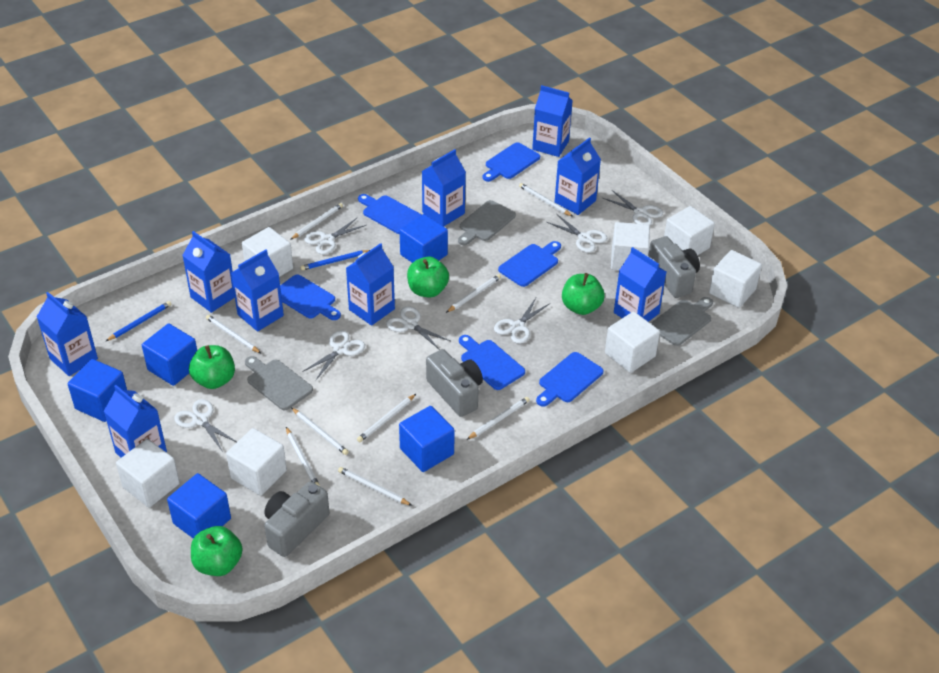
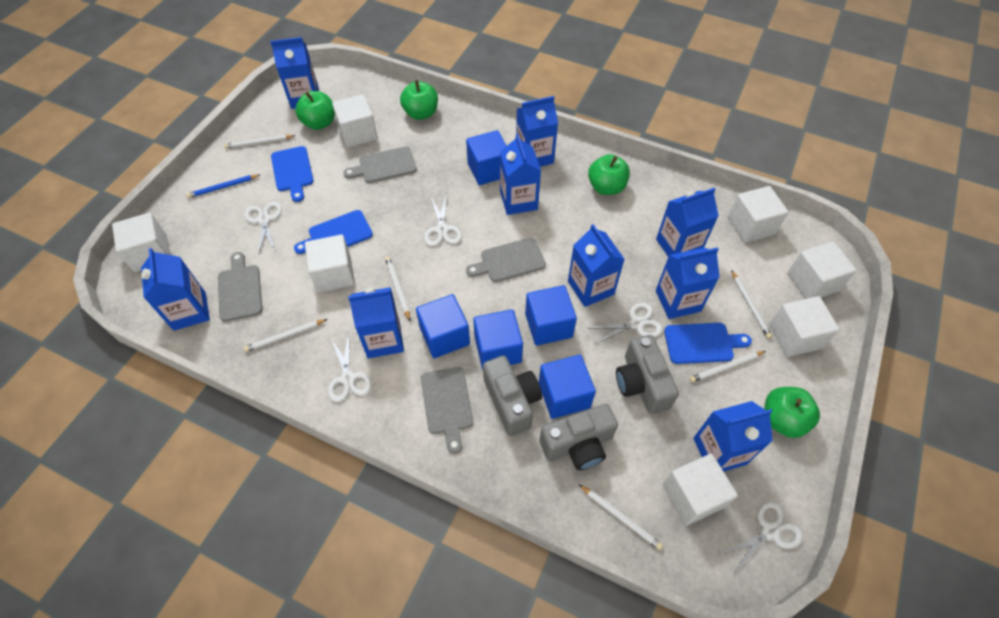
blue cutting board: [280,274,341,320] [358,194,421,234] [459,335,525,390] [482,142,540,182] [498,241,561,287] [536,352,604,407] = 6 -> [271,146,314,202] [294,210,373,254] [664,323,752,364] = 3
blue pencil: [106,301,171,341] [300,250,370,270] = 2 -> [186,174,261,198] = 1
grey cutting board: [245,356,313,410] [458,200,516,245] [650,297,713,346] = 3 -> [218,252,262,322] [343,147,417,183] [421,367,473,454] [466,238,546,282] = 4
white pencil: [206,315,261,353] [286,427,320,486] [290,203,343,240] [292,408,349,455] [338,467,412,506] [357,394,416,442] [446,274,501,313] [467,397,530,440] [519,183,573,217] = 9 -> [224,135,296,149] [244,319,327,352] [385,256,410,321] [579,484,663,550] [690,351,766,383] [732,271,772,339] = 6
white scissors: [174,399,237,452] [302,331,365,380] [304,218,366,254] [386,307,450,350] [494,298,550,344] [547,214,608,253] [603,190,663,225] = 7 -> [244,202,282,256] [328,332,372,402] [424,194,462,246] [587,303,663,344] [720,501,803,575] = 5

